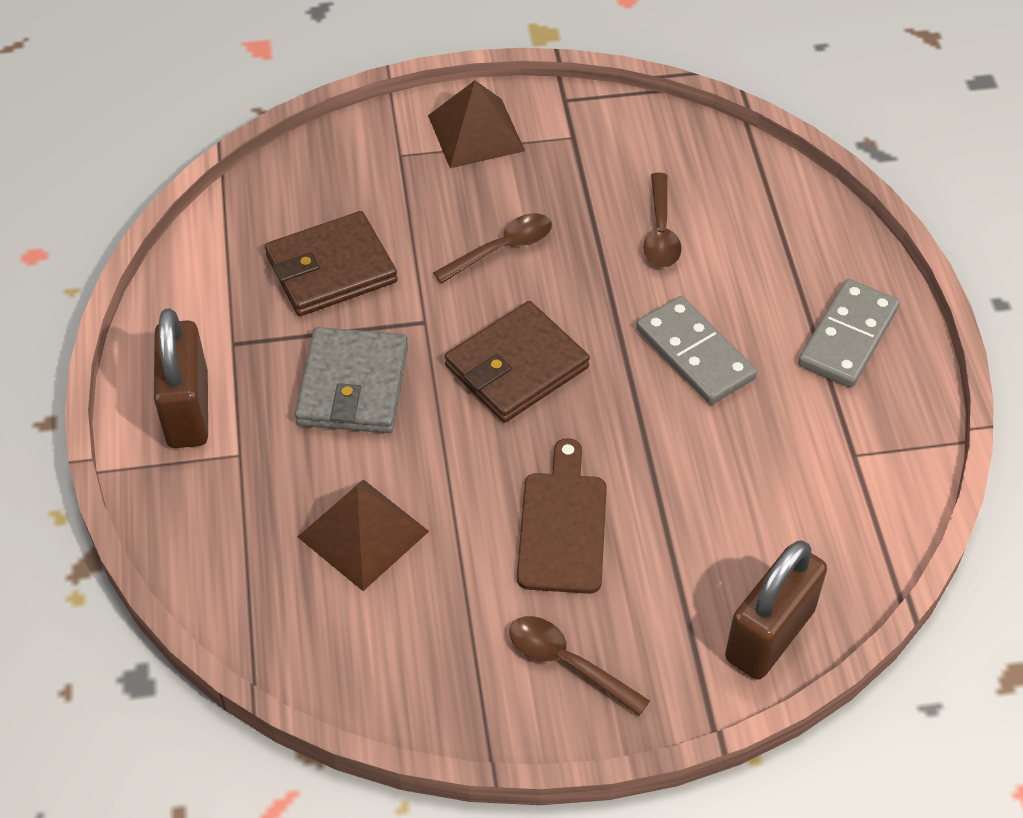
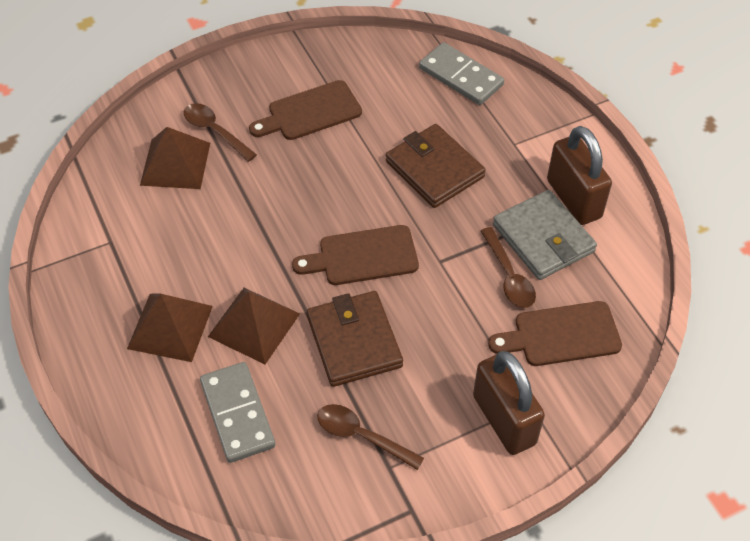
brown cutting board: [517,438,607,594] = 1 -> [249,80,362,140] [292,225,419,285] [488,301,622,366] = 3
brown pyramid: [298,479,429,591] [428,80,525,168] = 2 -> [127,294,213,362] [140,127,210,189] [208,288,300,364] = 3

